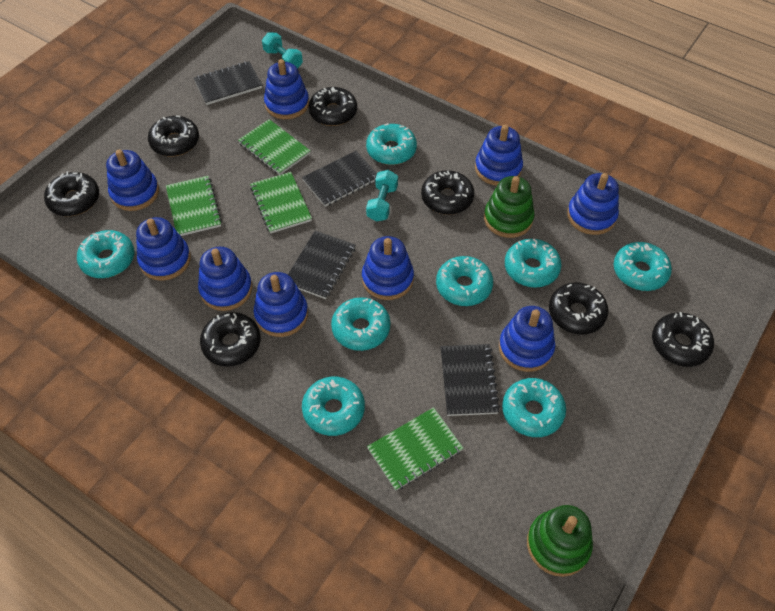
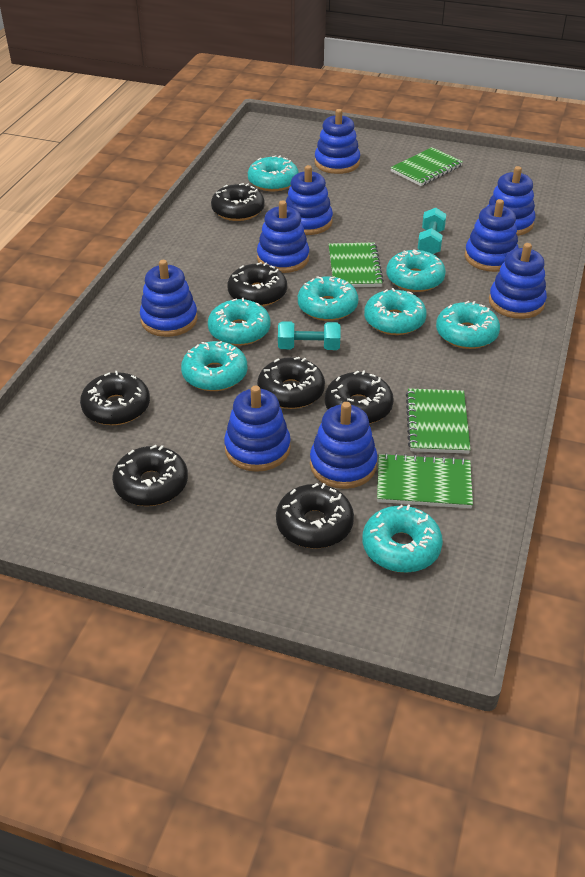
black notebook: [194,61,262,105] [288,231,355,299] [302,151,377,207] [441,344,500,416] = 4 -> none = 0
green stacking toy: [484,176,535,238] [527,505,593,577] = 2 -> none = 0

